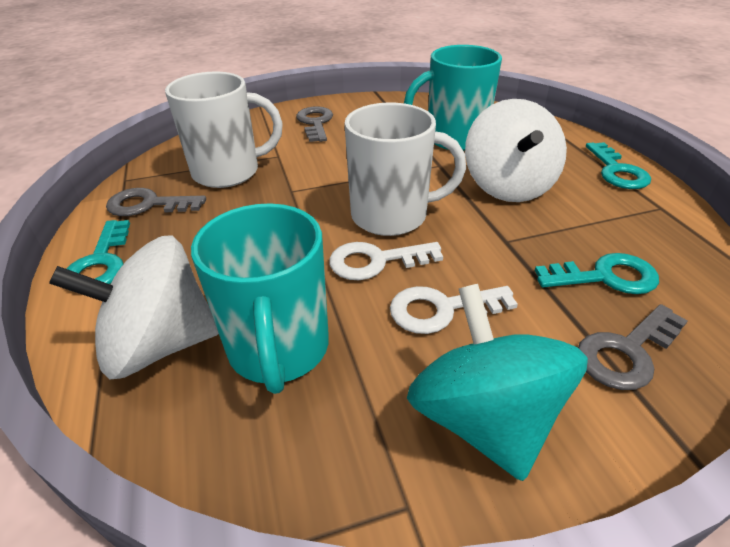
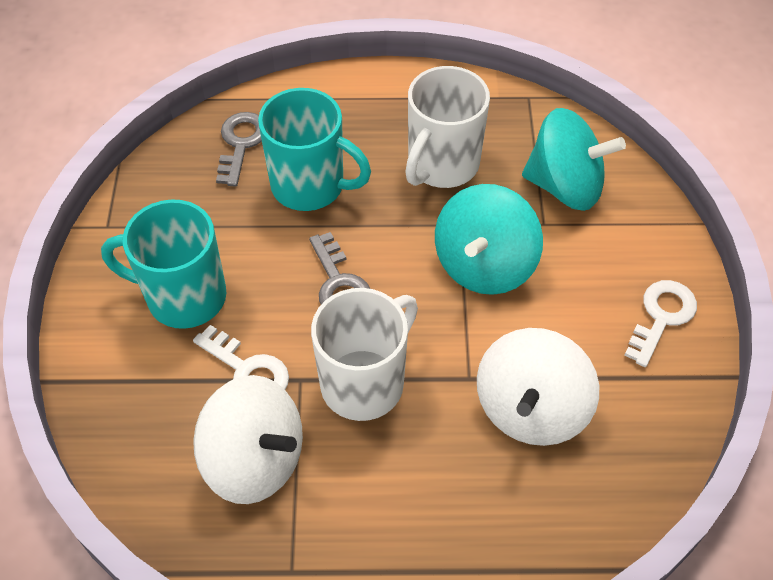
grey key: [106,188,206,216] [296,106,333,142] [578,304,688,390] = 3 -> [216,112,262,187] [309,232,370,304] = 2
turquoise key: [66,220,130,284] [535,253,659,294] [586,142,651,189] = 3 -> none = 0
turquoise spinning top: [407,284,588,481] = 1 -> [435,184,543,295] [522,108,626,211] = 2

